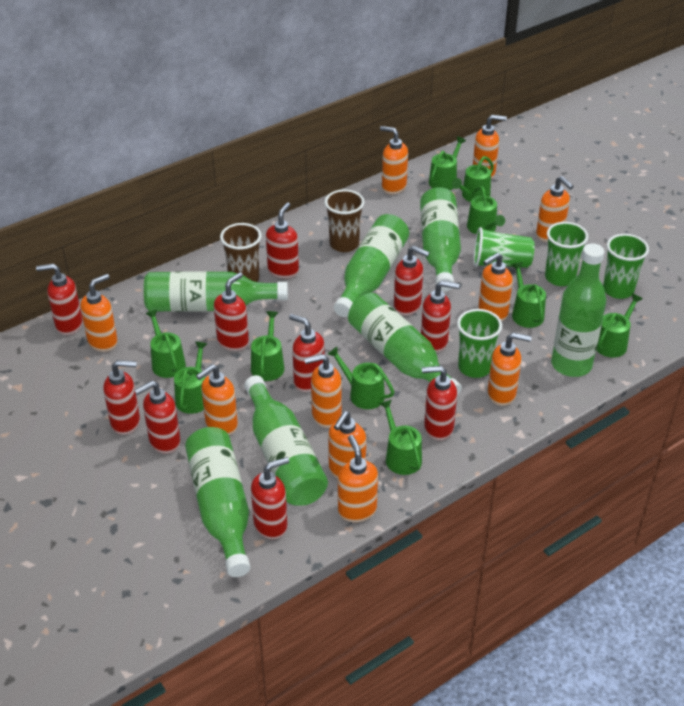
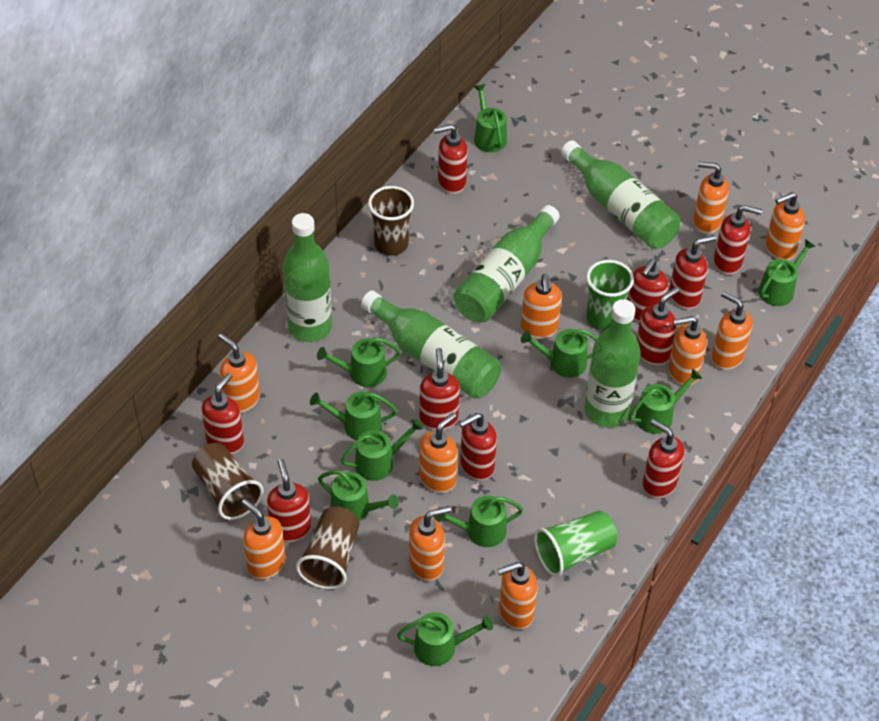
brown cup: [220,223,262,282] [325,189,364,252] = 2 -> [192,443,264,520] [296,506,360,589] [368,186,414,256] = 3
green bottle: [144,271,288,312] [185,427,250,577] [244,375,328,506] [334,214,409,317] [348,293,462,396] [420,187,461,292] [551,243,606,377] = 7 -> [283,213,332,342] [361,290,501,399] [454,205,560,323] [561,140,680,249] [584,299,641,427] = 5
green cup: [457,309,502,378] [473,227,535,268] [545,222,588,286] [603,234,649,299] = 4 -> [534,511,617,577] [586,260,634,331] = 2

